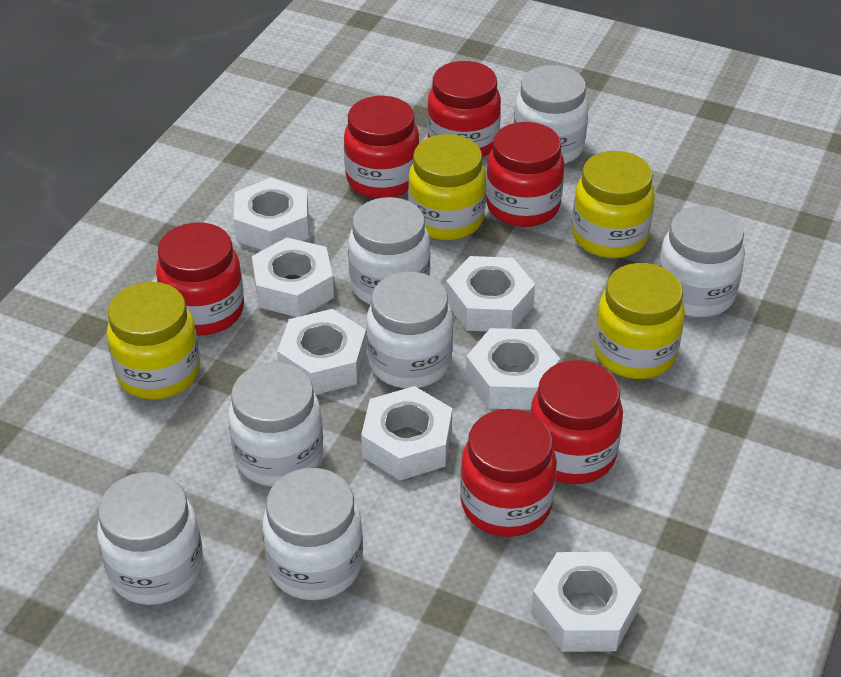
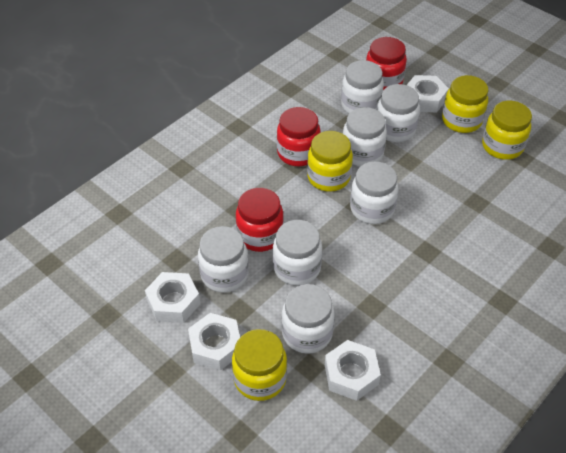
red jar: [156,222,244,335] [344,96,419,199] [427,61,501,157] [460,409,557,537] [486,122,564,227] [530,360,623,484] = 6 -> [236,188,284,252] [277,107,320,166] [366,37,407,90] = 3
white nut: [234,178,309,250] [252,237,334,317] [277,309,367,395] [361,386,452,480] [446,256,535,331] [466,328,560,410] [531,552,642,652] = 7 -> [145,272,200,323] [188,313,240,371] [325,340,381,401] [407,75,449,112] = 4

